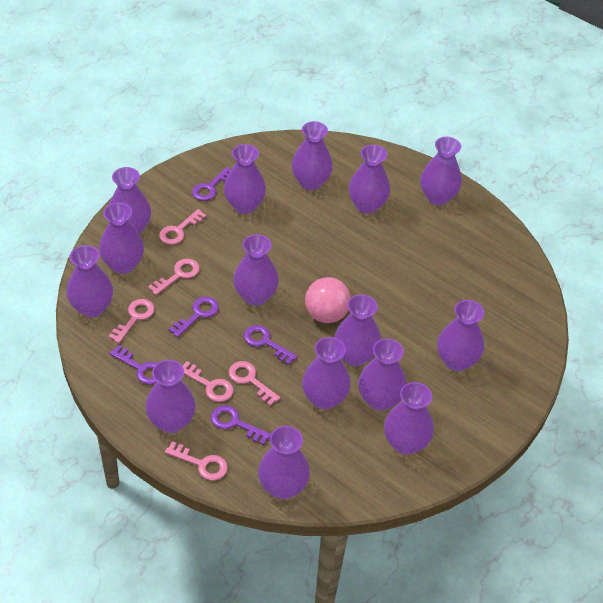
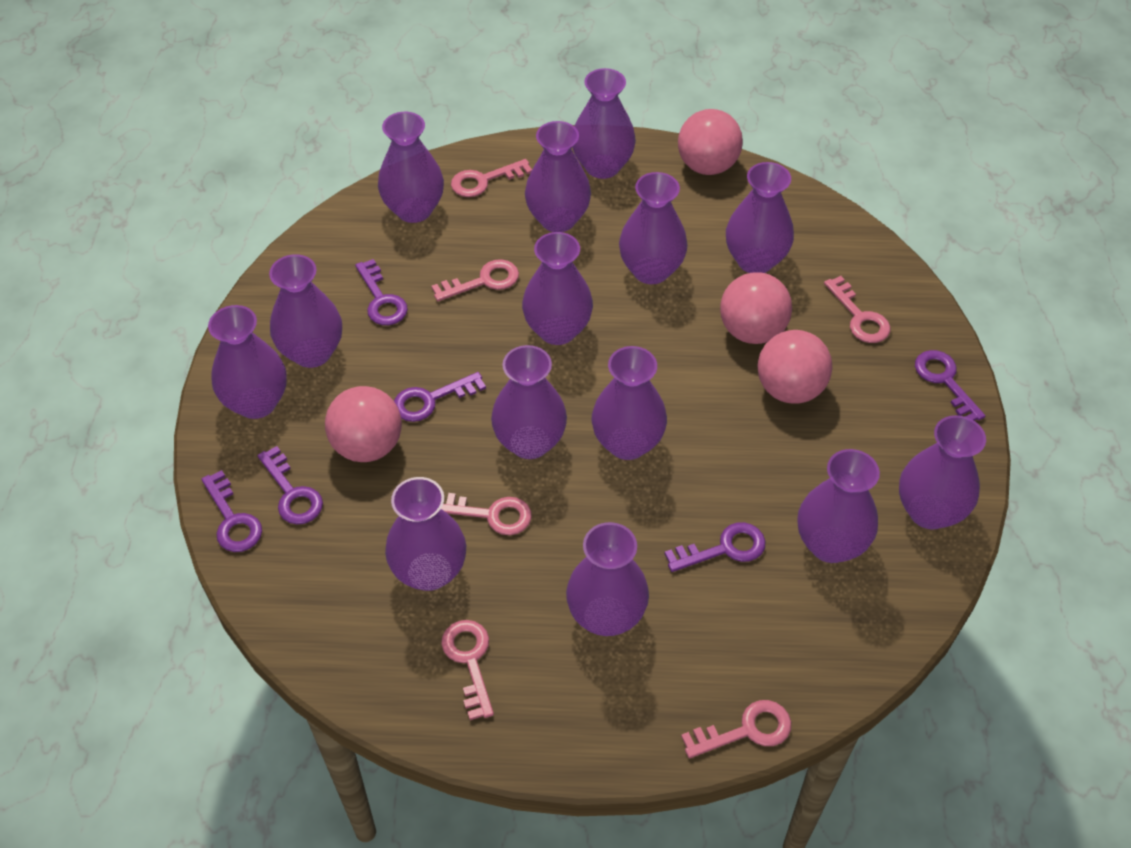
pink ball: [305,277,351,323] = 1 -> [325,386,402,462] [678,109,743,175] [720,272,792,344] [757,330,832,404] = 4
purple key: [110,345,157,385] [169,297,219,337] [192,167,231,201] [211,405,271,445] [244,325,297,365] = 5 -> [201,470,262,552] [257,446,323,525] [355,259,408,325] [394,372,486,422] [664,522,766,572] [915,350,986,421] = 6
purple vase: [67,245,113,318] [99,202,144,274] [109,167,151,235] [145,360,196,433] [224,144,266,214] [233,234,279,306] [258,426,310,499] [292,121,333,190] [302,337,351,410] [334,294,381,366] [348,145,390,214] [358,338,406,411] [384,382,434,455] [420,137,462,205] [437,300,484,371] = 15 -> [208,305,287,419] [269,254,342,368] [378,112,444,223] [385,477,466,591] [491,345,567,459] [522,232,593,345] [525,121,591,232] [566,522,649,636] [573,68,636,179] [592,346,667,460] [619,172,688,284] [726,162,794,273] [798,449,880,563] [899,415,986,530] = 14

